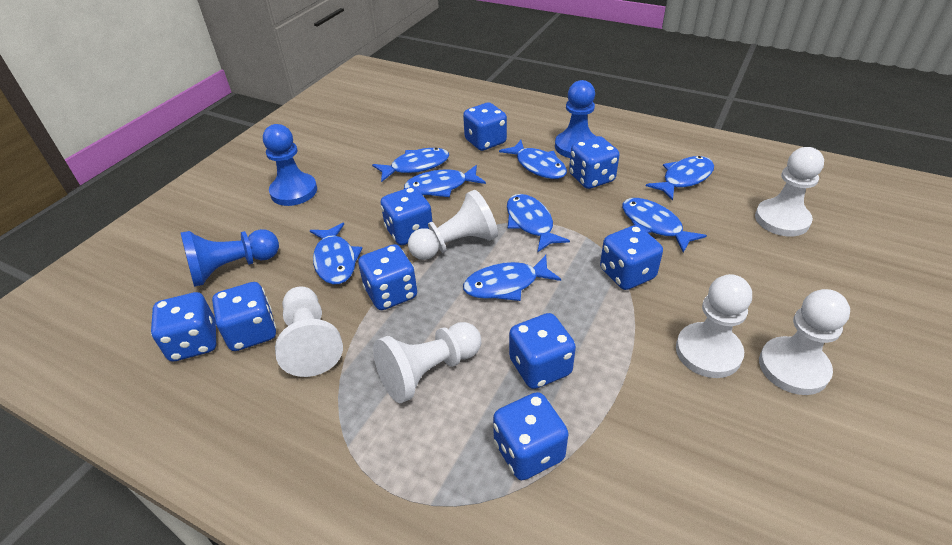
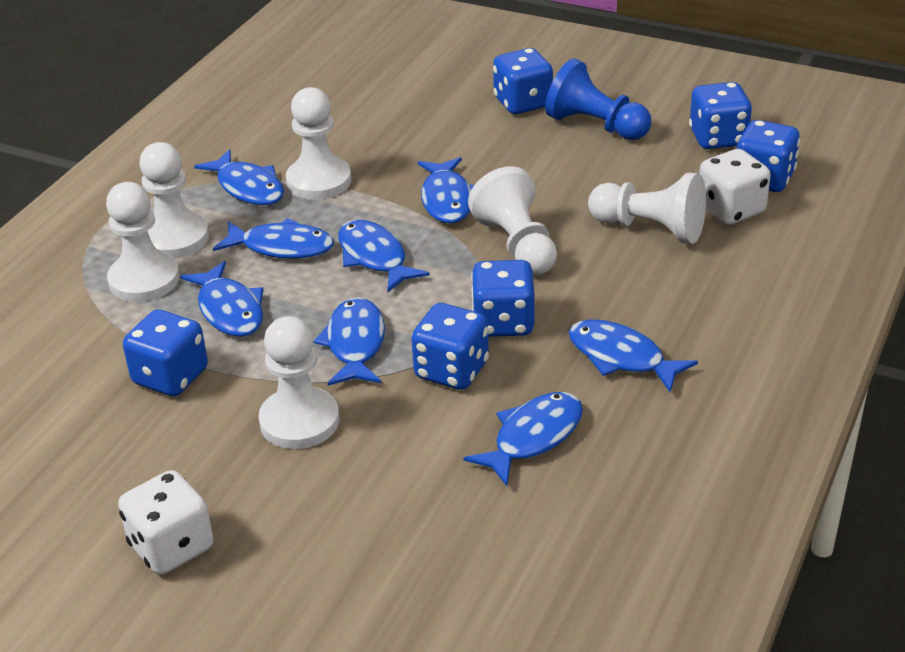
blue dice: [151,292,216,361] [212,282,276,351] [358,244,417,310] [380,187,433,245] [463,102,507,151] [493,392,569,480] [509,313,576,389] [569,136,619,189] [600,225,663,290] = 9 -> [123,310,208,396] [411,303,489,390] [471,260,535,337] [493,48,553,114] [689,82,752,149] [737,120,800,192] = 6
blue pawn: [181,229,279,287] [263,124,317,206] [555,80,596,158] = 3 -> [545,58,651,140] = 1
white dice: none = 0 -> [118,470,214,575] [699,149,771,225] = 2

